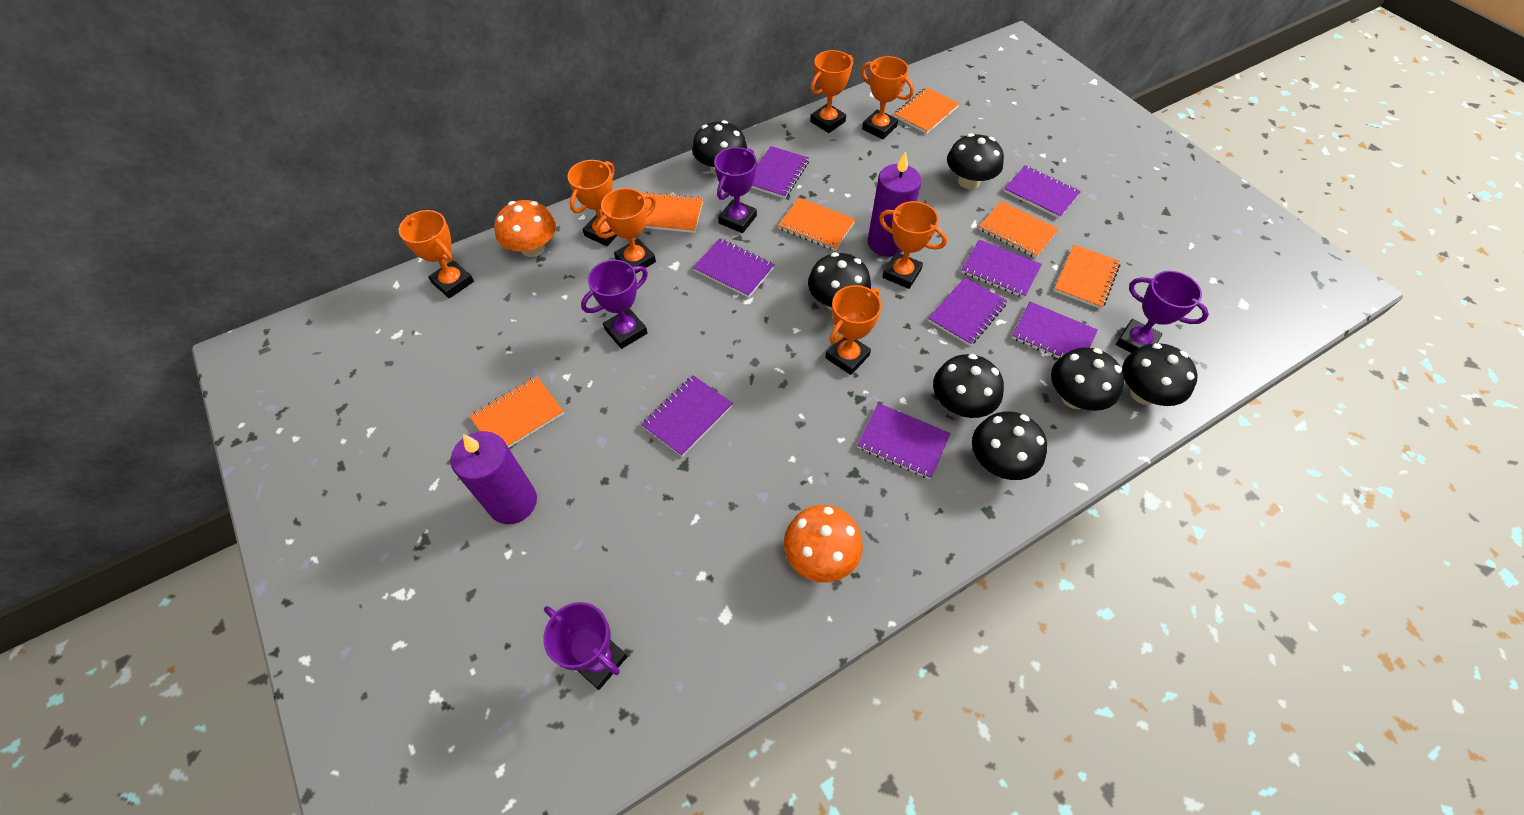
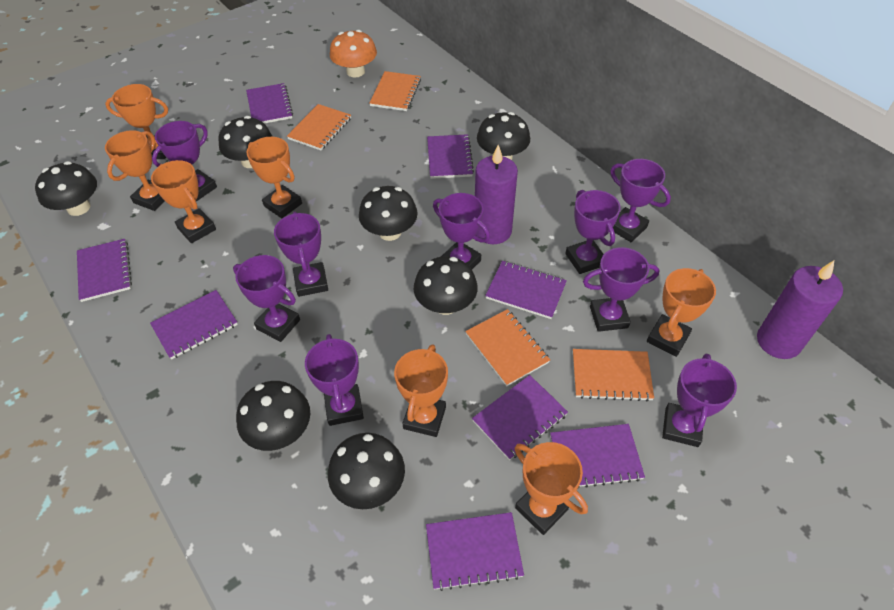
orange mushroom: [494,200,556,257] [784,505,863,583] = 2 -> [330,30,377,78] = 1
orange notebook: [470,376,564,448] [642,192,703,233] [778,198,856,251] [894,87,959,134] [979,201,1059,258] [1054,245,1121,309] = 6 -> [287,104,351,150] [369,71,421,111] [465,309,550,386] [573,349,654,401] = 4
purple trophy: [543,602,627,690] [581,260,648,349] [714,147,757,233] [1116,271,1209,353] = 4 -> [152,121,217,201] [233,255,300,342] [274,212,328,297] [305,334,364,426] [433,193,490,269] [565,190,621,274] [583,247,659,332] [610,159,671,242] [662,354,737,447] = 9

